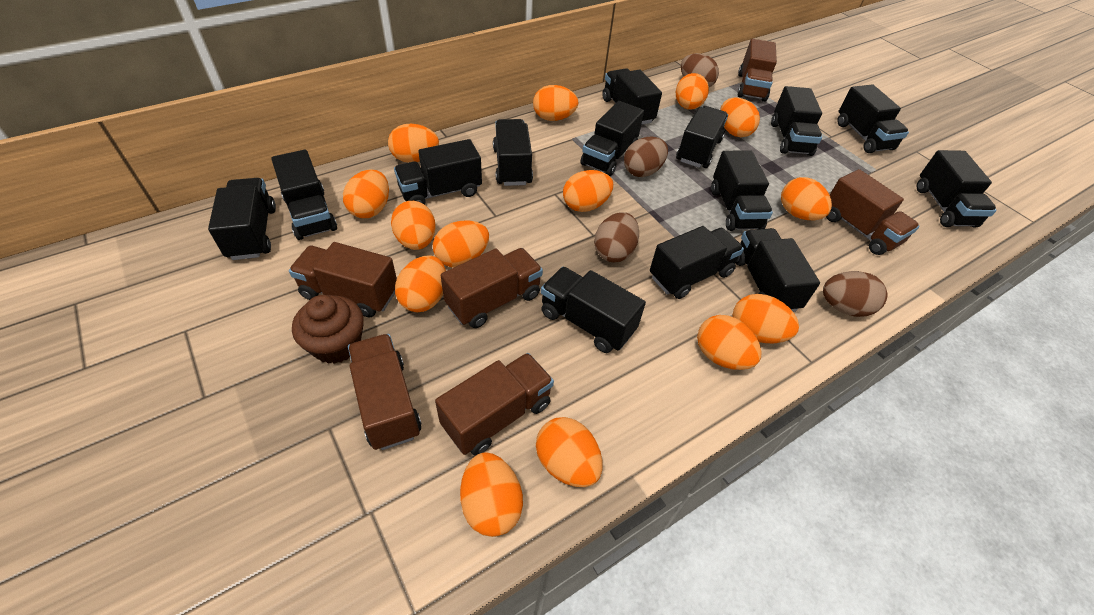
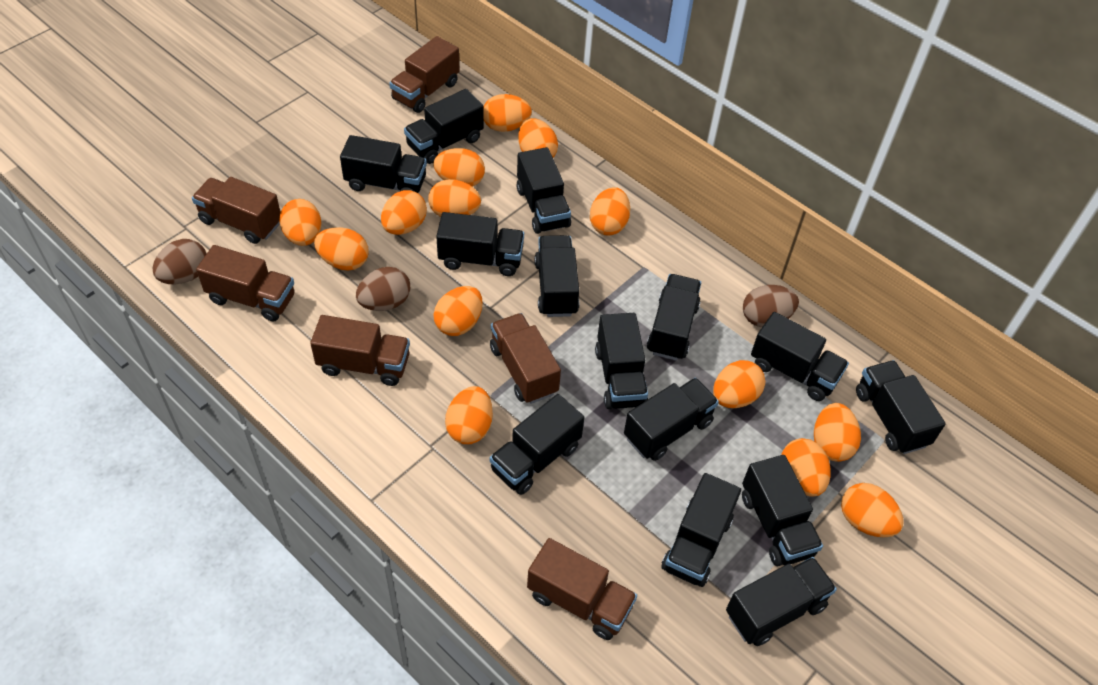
brown cupcake: [292,295,364,364] = 1 -> none = 0
brown egg: [594,212,639,262] [624,136,668,177] [681,53,719,87] [823,271,887,317] = 4 -> [153,239,206,284] [356,267,410,311] [743,285,799,327] = 3

